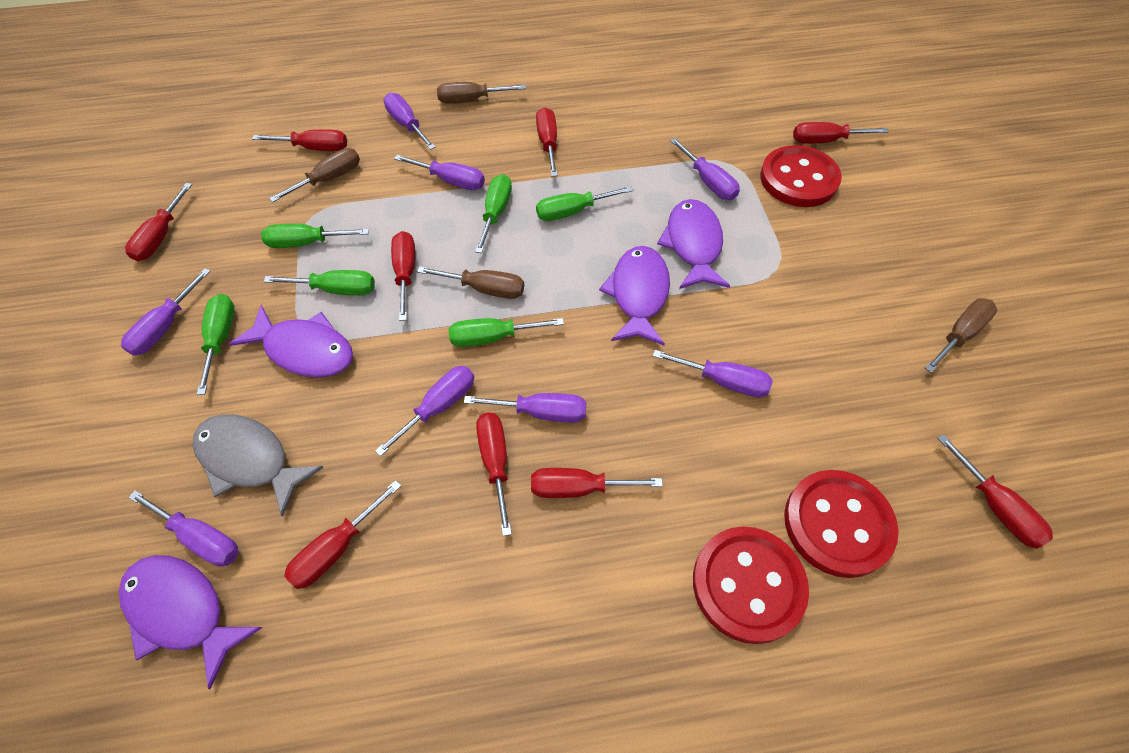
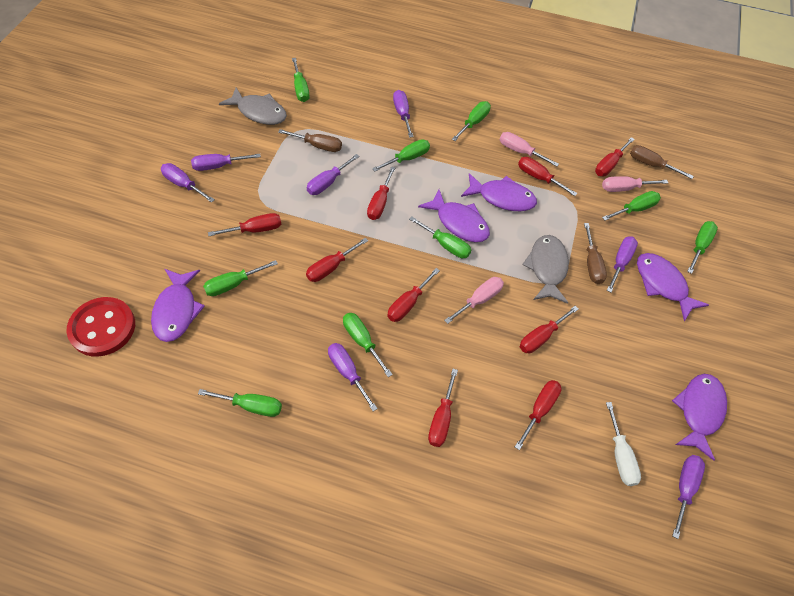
brown screwdriver: [269,148,360,203] [417,266,524,299] [437,82,526,103] [925,298,997,373] = 4 -> [278,129,342,152] [584,223,607,284] [630,145,694,179] = 3
green screwdriver: [197,294,235,395] [261,224,369,248] [264,270,375,296] [449,318,564,347] [475,174,512,253] [536,186,633,221] = 6 -> [198,389,282,417] [203,260,278,296] [292,58,310,102] [343,313,393,377] [372,139,430,172] [409,217,471,258] [452,101,491,141] [602,191,661,220] [687,221,718,274] = 9
grey fish: [192,414,324,517] = 1 -> [219,87,287,125] [522,235,569,304] = 2
pink screwdriver: none = 0 -> [444,277,504,324] [500,132,559,167] [602,176,668,192] = 3
purple fish: [119,555,262,689] [229,305,353,378] [599,246,670,345] [657,199,730,289] = 4 -> [151,269,205,342] [418,190,490,242] [461,173,537,211] [637,253,709,321] [672,374,727,461] = 5
purple screwdriver: [121,268,210,356] [128,490,239,567] [375,366,474,457] [383,93,436,150] [394,155,485,190] [464,393,587,423] [653,350,773,397] [670,138,740,200] = 8 -> [161,163,215,203] [191,154,261,171] [307,154,360,195] [328,343,378,411] [393,90,413,138] [607,236,638,292] [672,455,705,539] = 7
red button: [693,527,809,644] [760,145,842,207] [784,470,899,578] = 3 -> [67,297,135,357] = 1
white screwdriver: none = 0 -> [606,402,641,486] = 1

